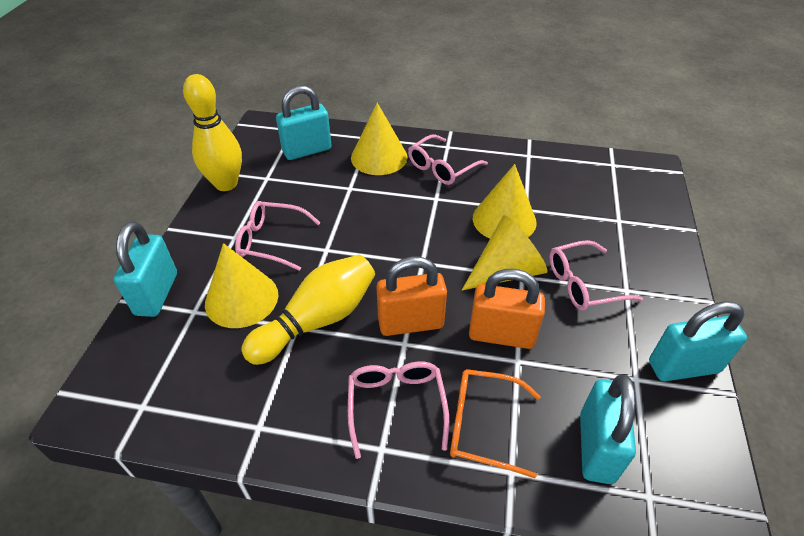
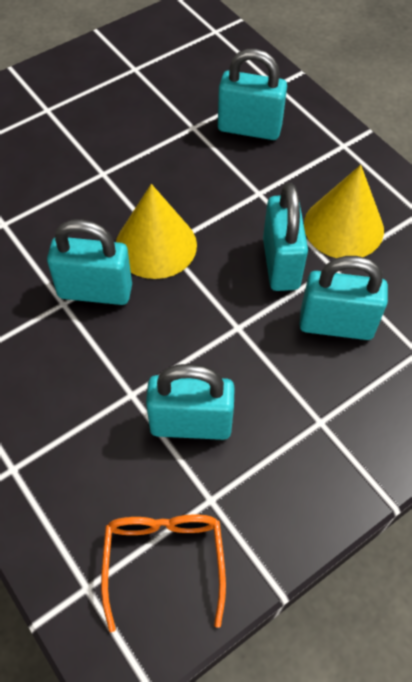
orange padlock: [376,256,447,336] [469,269,545,349] = 2 -> none = 0
pink glasses: [235,201,321,271] [348,362,449,459] [408,135,488,185] [550,240,643,311] = 4 -> none = 0
turquoise padlock: [114,221,177,317] [276,85,332,160] [580,375,636,484] [649,301,747,381] = 4 -> [47,219,132,305] [146,364,235,440] [218,49,287,140] [263,183,308,291] [300,256,388,340] = 5
yellow bowling pin: [183,74,242,191] [241,255,375,365] = 2 -> none = 0
yellow cone: [205,243,278,328] [351,103,408,175] [462,215,548,291] [473,164,537,239] = 4 -> [116,184,197,279] [304,165,384,258] = 2

